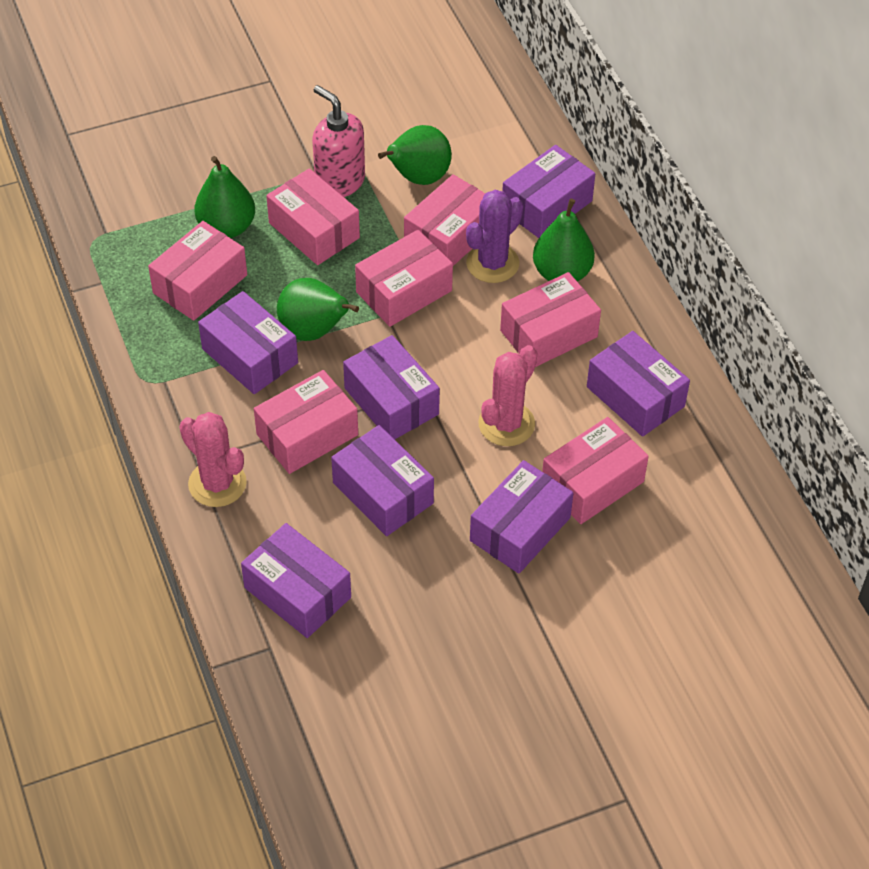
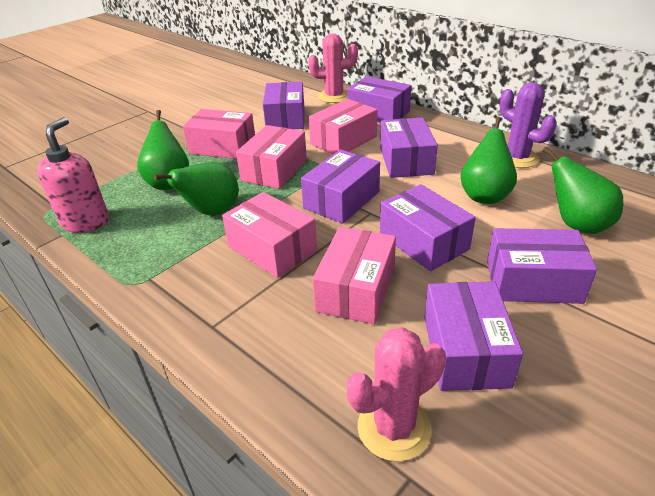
pink box: [148,221,247,321] [254,370,358,474] [266,168,360,265] [355,230,453,327] [404,174,485,266] [500,272,601,367] [542,417,649,524] = 7 -> [183,109,255,159] [222,192,317,278] [236,125,307,189] [309,99,378,154] [313,227,396,324] = 5

